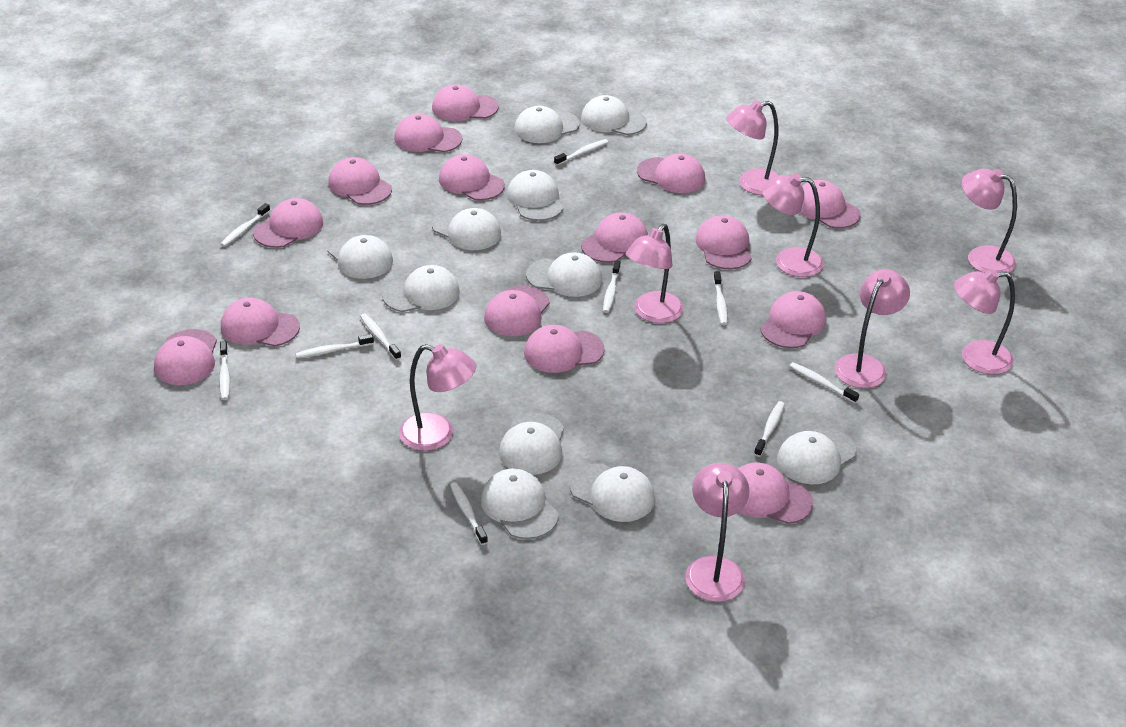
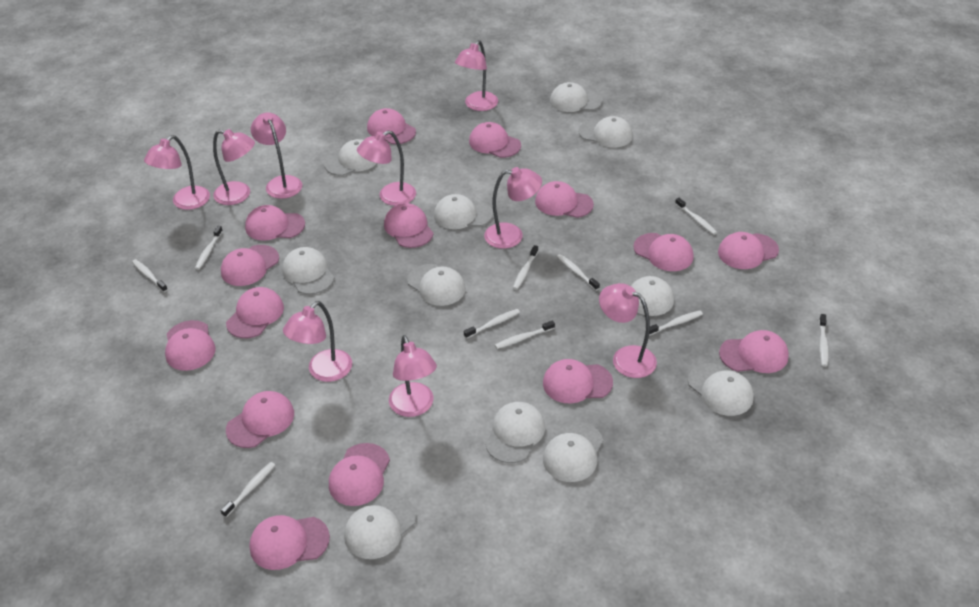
pink lamp: [399,344,476,451] [626,224,684,323] [685,463,750,602] [726,100,779,195] [762,173,824,277] [834,269,910,388] [954,269,1015,375] [962,168,1017,273] = 8 -> [144,135,210,210] [213,129,255,205] [251,113,302,199] [283,301,352,382] [357,130,416,206] [389,335,437,417] [455,40,498,111] [484,167,542,249] [599,283,657,378] = 9

